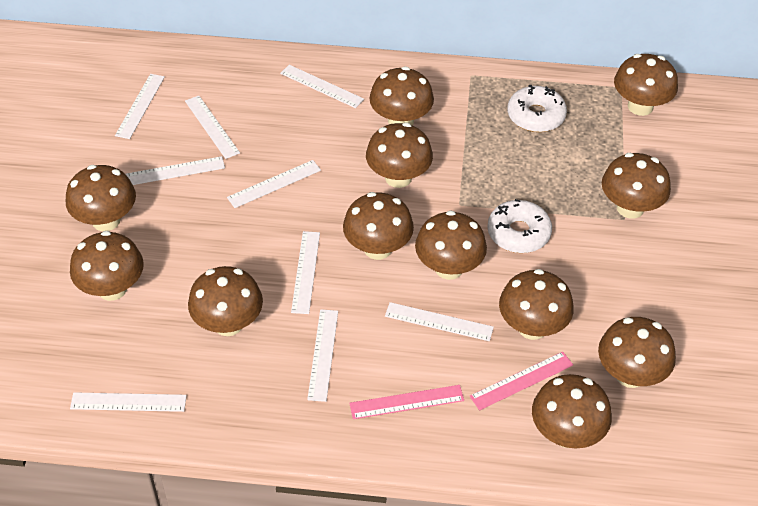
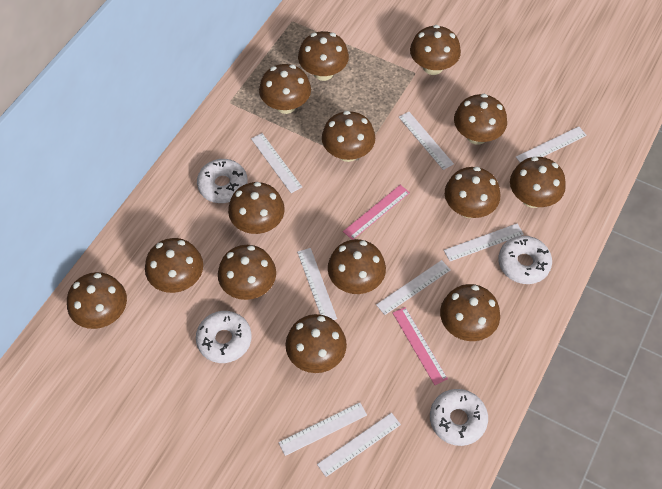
brown mushroom: [66,165,136,231] [70,231,144,301] [188,266,263,336] [343,192,414,260] [366,123,433,188] [369,66,434,126] [415,211,487,280] [499,269,574,340] [532,374,612,448] [598,317,676,388] [602,153,671,219] [614,54,678,116] = 12 -> [67,272,127,329] [145,238,203,293] [218,245,276,300] [228,182,285,234] [259,64,311,114] [285,314,347,373] [298,31,349,81] [322,111,375,162] [328,239,386,294] [410,25,461,75] [440,284,500,341] [445,167,500,218] [454,94,507,145] [510,157,566,208] = 14
white donut: [487,199,552,253] [508,85,567,132] = 2 -> [196,311,252,363] [197,159,248,203] [430,389,488,446] [498,236,552,284] = 4
white ruler: [70,392,187,412] [115,74,165,139] [126,156,225,185] [185,96,240,159] [227,160,321,208] [280,65,364,108] [291,231,320,314] [307,309,338,402] [385,302,494,341] = 9 -> [251,133,302,193] [278,402,367,456] [297,248,337,320] [317,413,401,477] [376,260,450,315] [399,112,454,170] [444,223,524,261] [516,127,587,163] = 8

